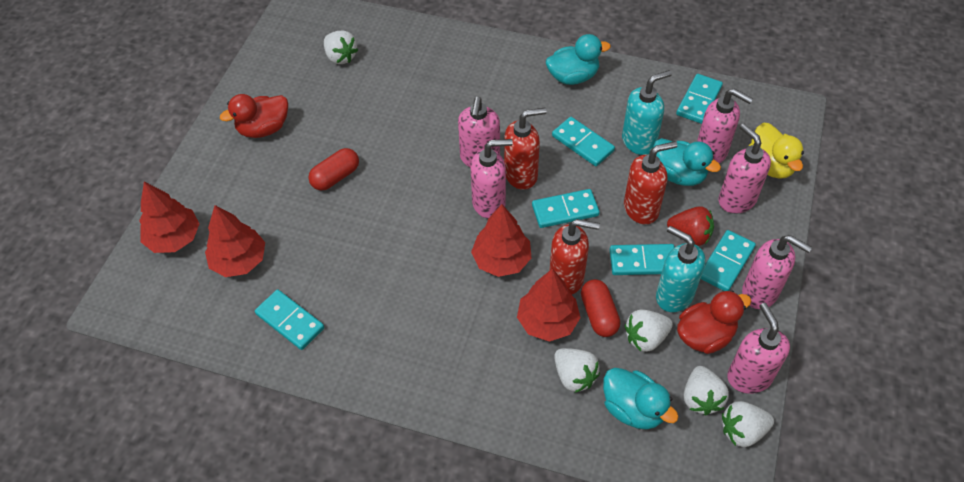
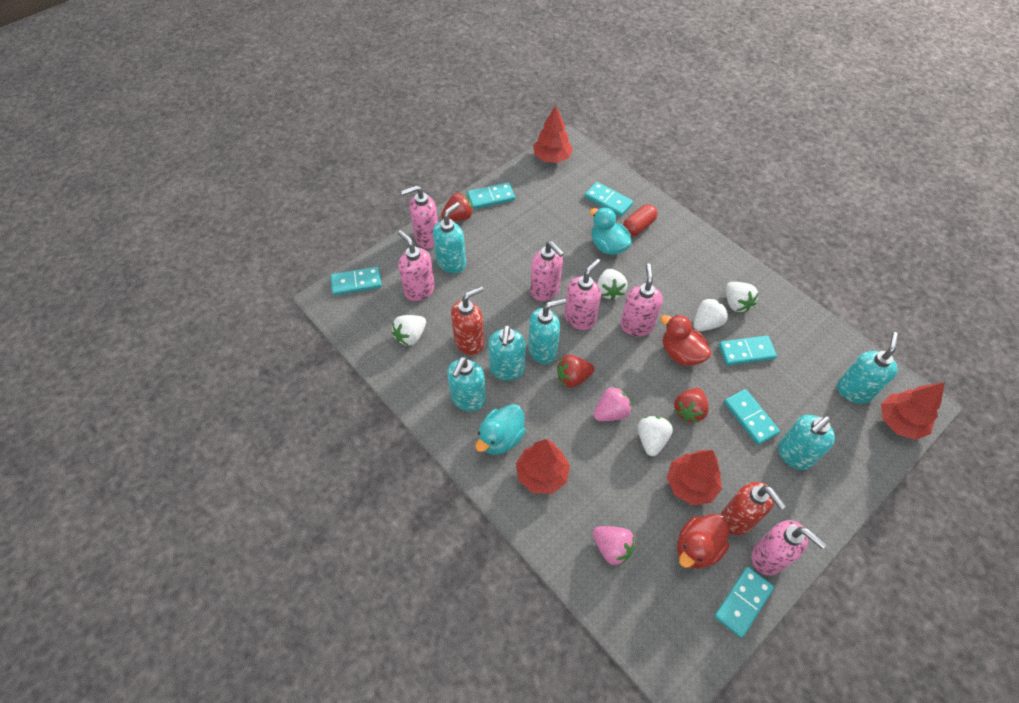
pink strawberry: none = 0 -> [593,526,635,566] [594,386,632,421] = 2
red capsule: [308,148,359,190] [581,279,620,337] = 2 -> [623,204,658,236] = 1
red soap dispenser: [504,108,547,190] [549,219,600,294] [624,141,677,224] = 3 -> [451,286,484,355] [721,482,786,535] = 2
red strawberry: [667,206,714,246] = 1 -> [441,193,473,221] [557,355,595,388] [674,388,709,423] = 3
turquoise duck: [546,34,611,85] [603,368,679,430] [653,138,721,186] = 3 -> [475,404,526,455] [590,207,632,255] = 2
turquoise soap dispenser: [622,70,672,155] [656,226,705,312] = 2 -> [433,202,466,273] [447,356,486,412] [489,325,526,381] [528,298,566,364] [778,415,835,470] [837,332,898,404] = 6
yellow duck: [748,122,804,179] = 1 -> none = 0

